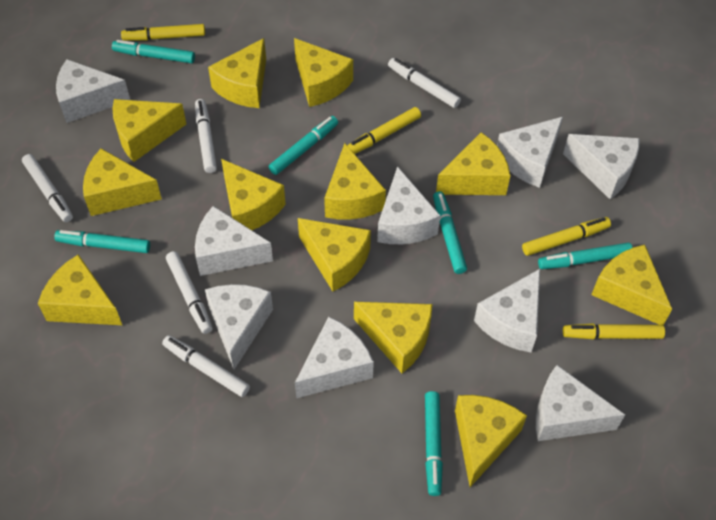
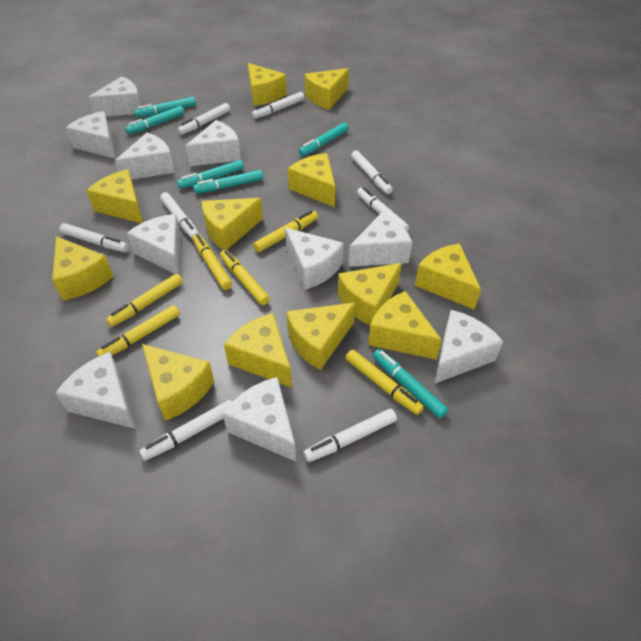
white cheese: [56,59,130,123] [195,206,273,276] [205,284,273,369] [295,317,374,398] [377,166,440,244] [474,269,540,352] [497,117,563,188] [536,365,625,441] [563,134,639,199] = 9 -> [56,352,136,429] [66,111,116,159] [88,76,141,116] [115,133,175,180] [127,214,181,276] [185,120,241,167] [223,377,296,461] [285,228,343,290] [348,212,412,267] [434,310,503,384] = 10
white marker: [22,154,73,222] [162,335,250,397] [166,251,213,334] [195,99,217,173] [388,58,461,108] = 5 -> [59,223,129,252] [139,400,232,461] [160,192,199,239] [178,103,230,135] [252,92,305,119] [303,409,397,462] [351,150,393,194] [357,187,409,231] = 8
yellow marker: [121,24,205,41] [347,107,421,154] [522,217,611,256] [563,323,665,339] = 4 -> [96,305,180,357] [106,274,183,327] [193,234,232,290] [220,250,270,305] [253,211,318,252] [345,350,424,415] = 6

